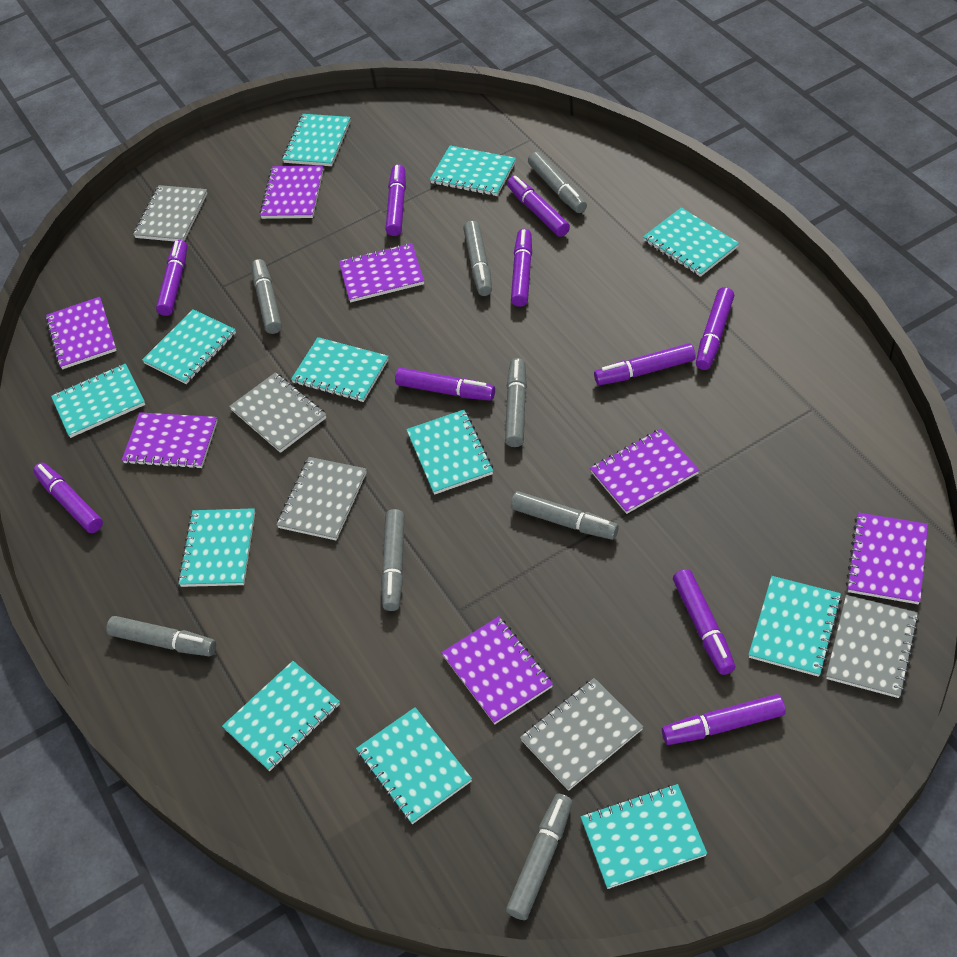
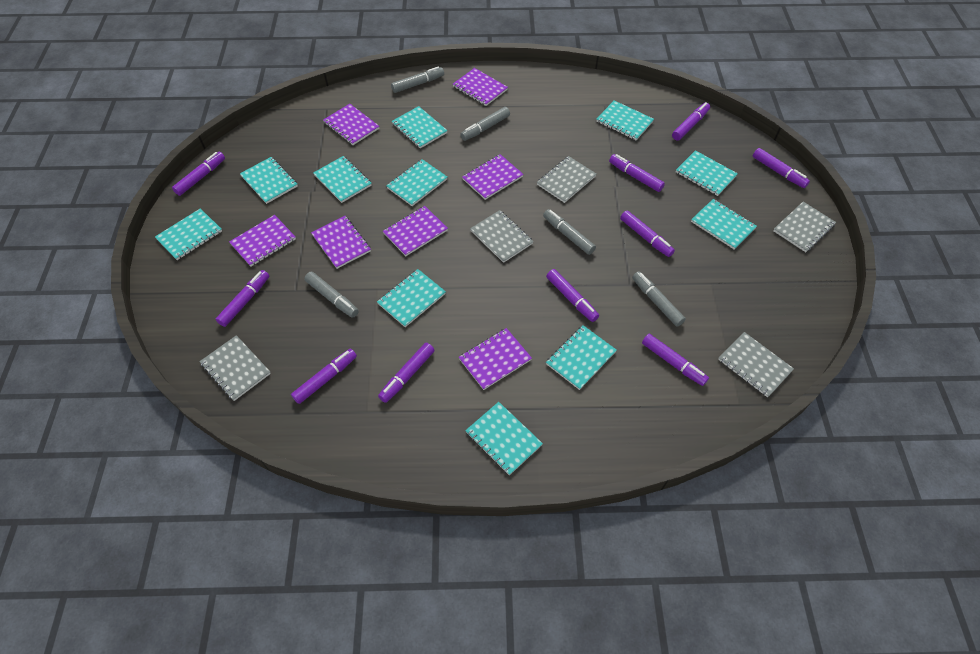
grey marker: [106,616,216,656] [252,259,282,334] [381,509,404,611] [463,221,492,296] [505,358,527,447] [506,794,573,920] [511,491,619,540] [528,152,587,213] = 8 -> [304,272,359,318] [391,66,444,93] [460,107,510,141] [543,209,596,255] [632,271,686,327] = 5
turquoise notebook: [51,364,145,438] [142,309,236,384] [178,508,255,587] [222,661,340,771] [282,114,351,166] [291,337,389,402] [356,707,472,824] [406,410,493,495] [430,145,516,196] [581,784,707,889] [643,208,739,277] [748,576,842,677] = 12 -> [155,208,222,260] [240,157,298,204] [313,156,372,203] [377,269,446,327] [386,159,447,206] [391,106,448,149] [465,402,543,475] [546,325,617,390] [596,100,654,140] [676,150,738,196] [691,199,757,250] = 11

